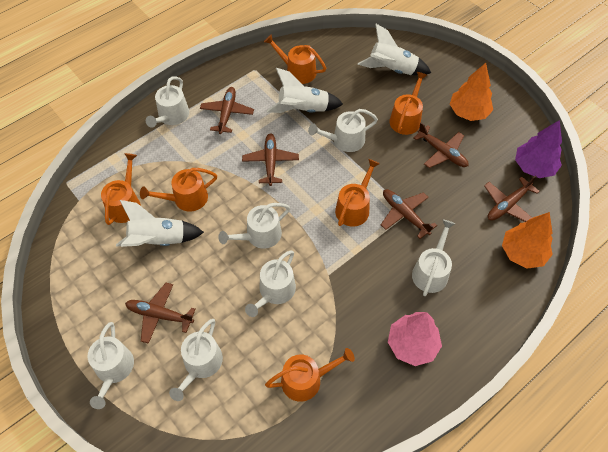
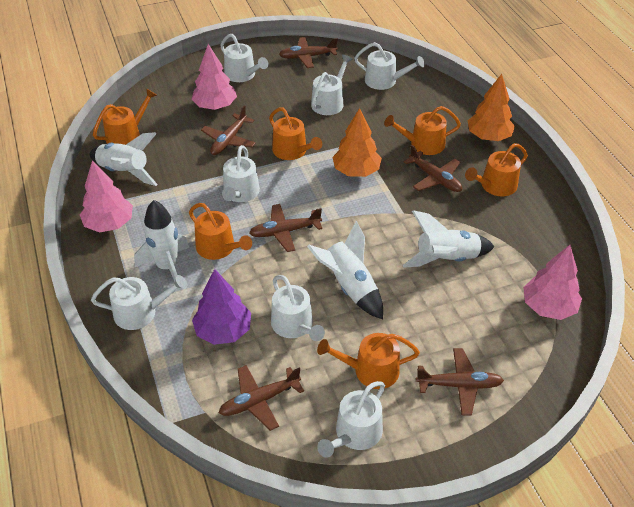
pink tree: [388,312,442,366] = 1 -> [80,160,133,232] [191,44,237,110] [523,245,582,320] = 3
white rocket: [116,200,204,247] [267,68,343,113] [358,24,431,76] = 3 -> [90,132,158,186] [134,200,189,290] [307,221,383,319] [402,210,495,268] = 4

